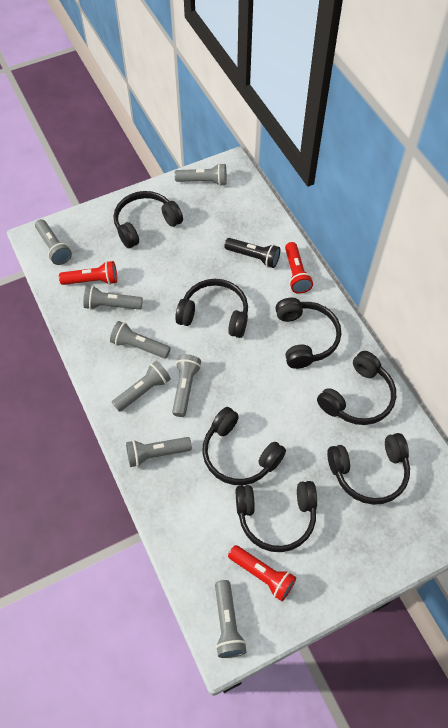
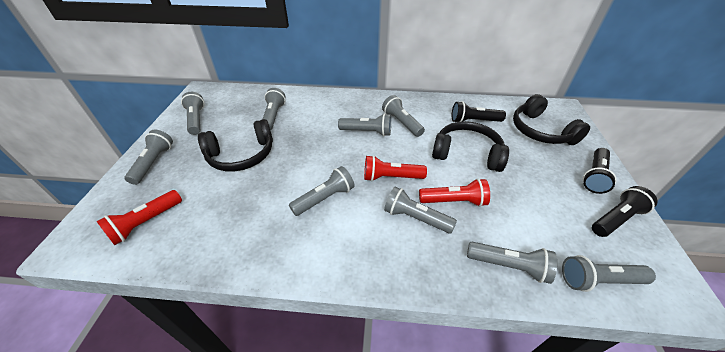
black flashlight: [224,238,280,268] = 1 -> [452,101,506,122] [583,148,617,194] [592,186,658,237] = 3
black headphones: [113,191,183,248] [175,279,248,338] [202,407,286,485] [236,481,317,552] [276,298,341,369] [317,351,396,425] [327,433,410,505] = 7 -> [198,119,273,172] [432,121,509,172] [513,94,590,145] = 3
grey flashlight: [35,219,72,265] [83,286,143,310] [110,321,171,359] [112,361,171,412] [126,437,192,467] [172,354,201,417] [174,163,227,186] [215,580,247,658] = 8 -> [125,130,173,185] [181,92,204,135] [263,88,285,131] [289,166,355,216] [338,113,391,136] [382,95,425,137] [384,187,457,234] [467,242,557,284] [562,255,656,292] = 9

